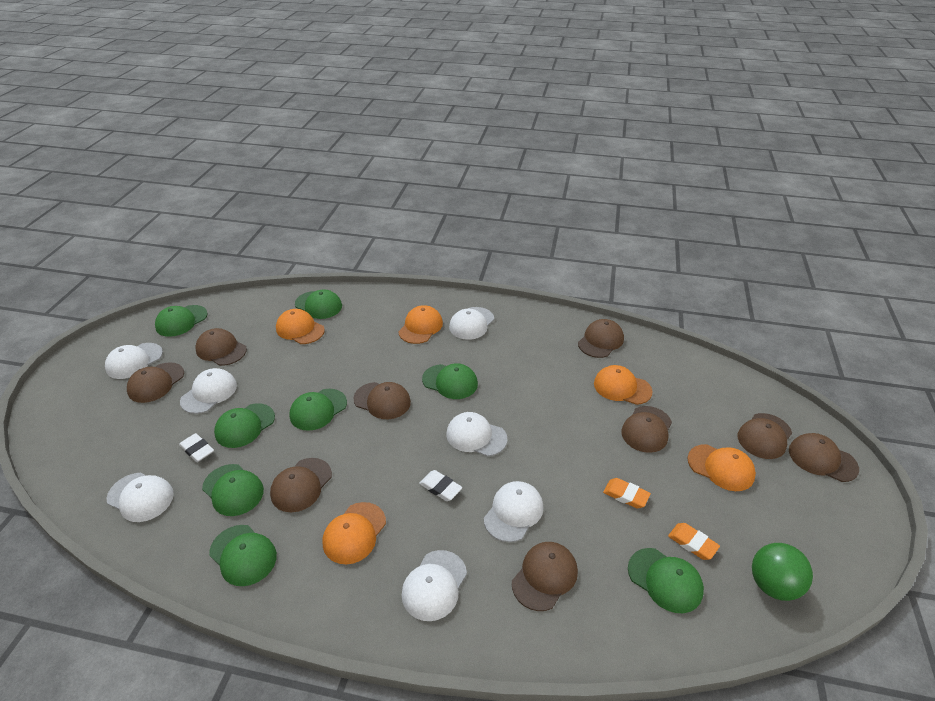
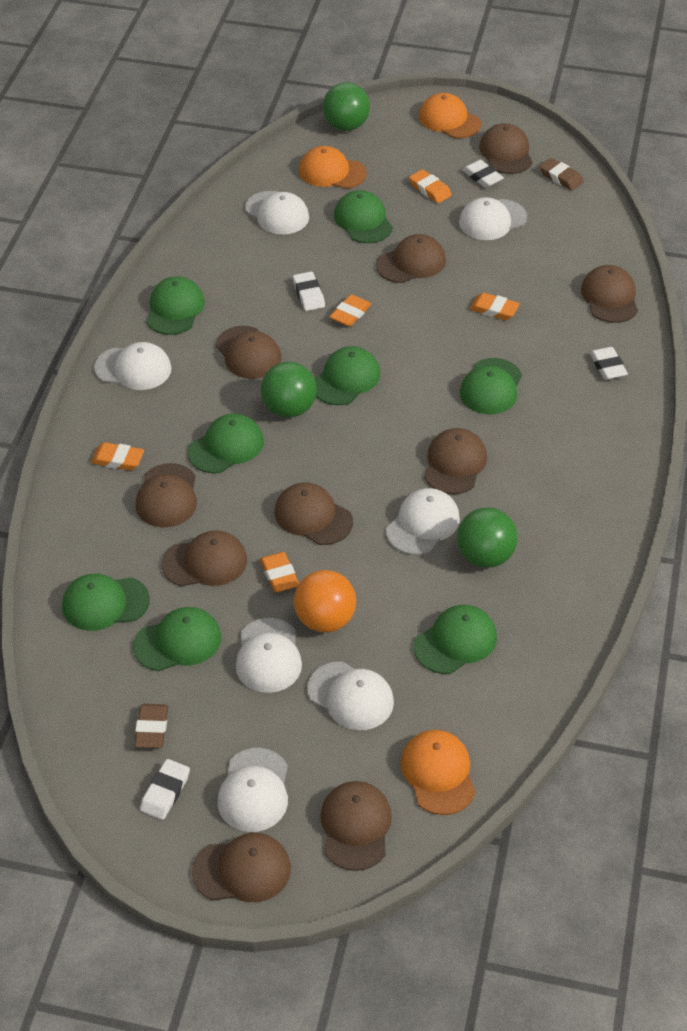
brown cap: [127,362,184,403] [196,328,247,366] [270,458,332,512] [353,382,411,419] [512,542,578,611] [578,319,624,358] [621,406,672,453] [738,413,792,459] [789,433,859,482] = 9 -> [136,463,197,528] [162,530,247,586] [192,833,291,902] [216,326,282,379] [275,482,353,545] [320,781,392,871] [376,234,446,283] [424,428,487,494] [479,123,533,174] [581,265,638,323] = 10
brown eraser: none = 0 -> [134,704,168,748] [539,158,584,191] = 2
green ball: [752,543,813,601] = 1 -> [261,362,317,417] [323,82,370,131] [457,507,518,568] = 3
orange ball: none = 0 -> [294,570,356,633] = 1
orange cap: [276,309,325,344] [323,502,386,564] [398,305,443,344] [594,365,653,405] [688,444,756,491] = 5 -> [299,146,367,189] [401,730,476,815] [419,93,481,138] = 3
orange eraser: [603,478,651,508] [668,523,720,560] = 2 -> [91,442,144,470] [260,552,299,592] [329,294,371,327] [409,169,452,203] [469,293,520,320] = 5
white eraser: [179,433,214,462] [419,470,462,501] = 2 -> [140,759,190,820] [293,272,325,311] [462,160,504,188] [589,347,628,380] = 4

